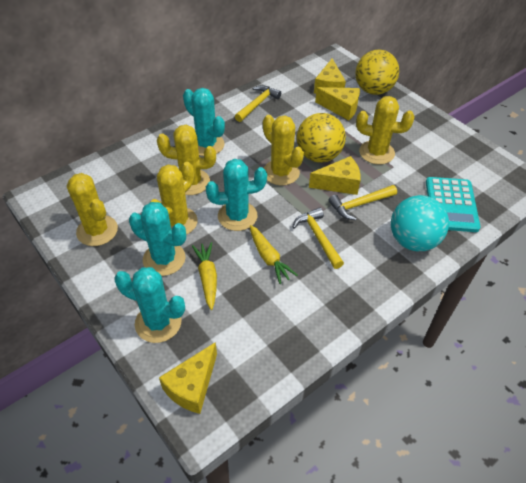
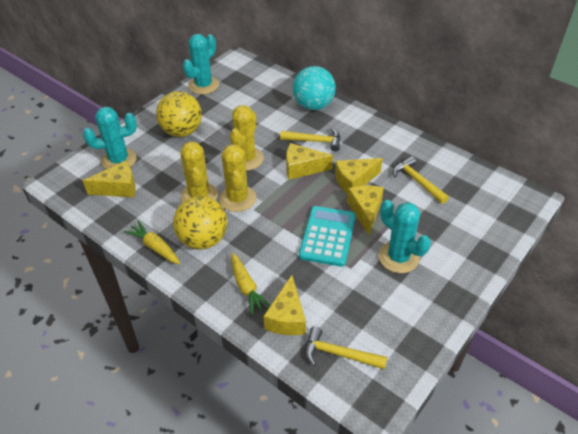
turquoise cactus: [114,267,185,343] [129,202,186,276] [183,88,225,156] [206,159,267,231] = 4 -> [83,107,137,169] [183,34,219,95] [378,200,431,273] = 3
yellow cactus: [67,173,118,246] [151,162,198,235] [157,125,216,195] [263,115,304,185] [356,96,415,165] = 5 -> [180,141,218,202] [219,144,256,212] [230,105,264,171] = 3
yellow cheese: [159,342,217,414] [309,156,361,195] [314,58,346,94] [315,87,360,120] = 4 -> [83,161,136,197] [263,275,306,335] [286,143,333,180] [335,158,383,194] [347,185,384,235] = 5

